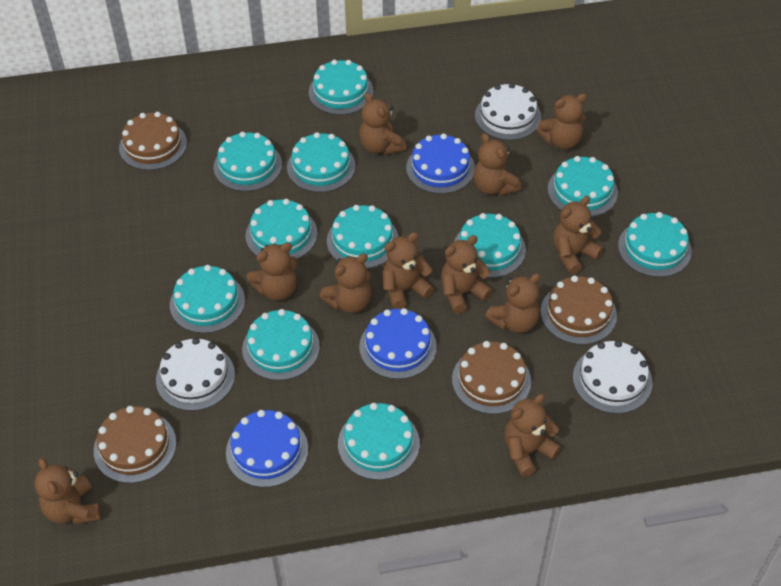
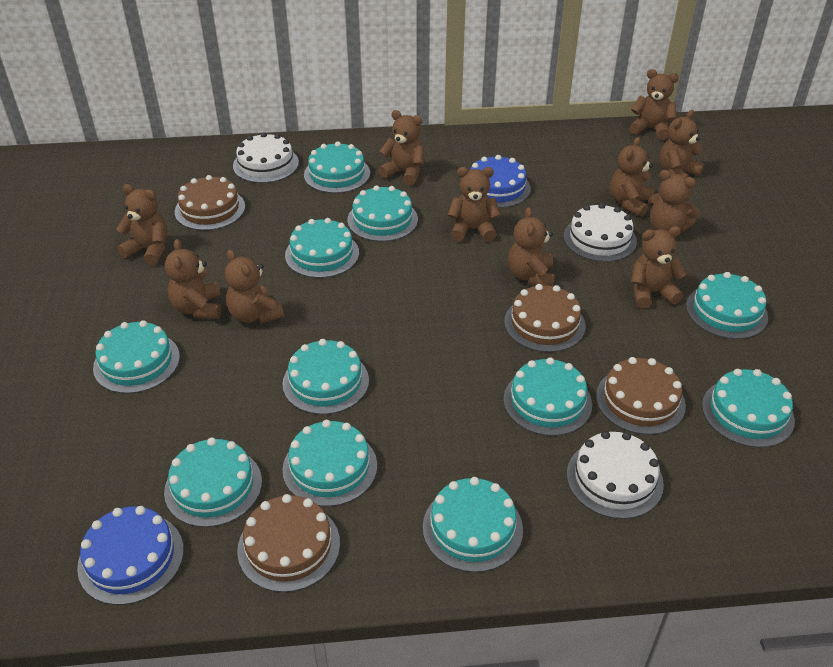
blue cake: [226,410,308,487] [359,308,437,379] [406,134,475,194] = 3 -> [77,506,184,605] [470,155,531,208] = 2

